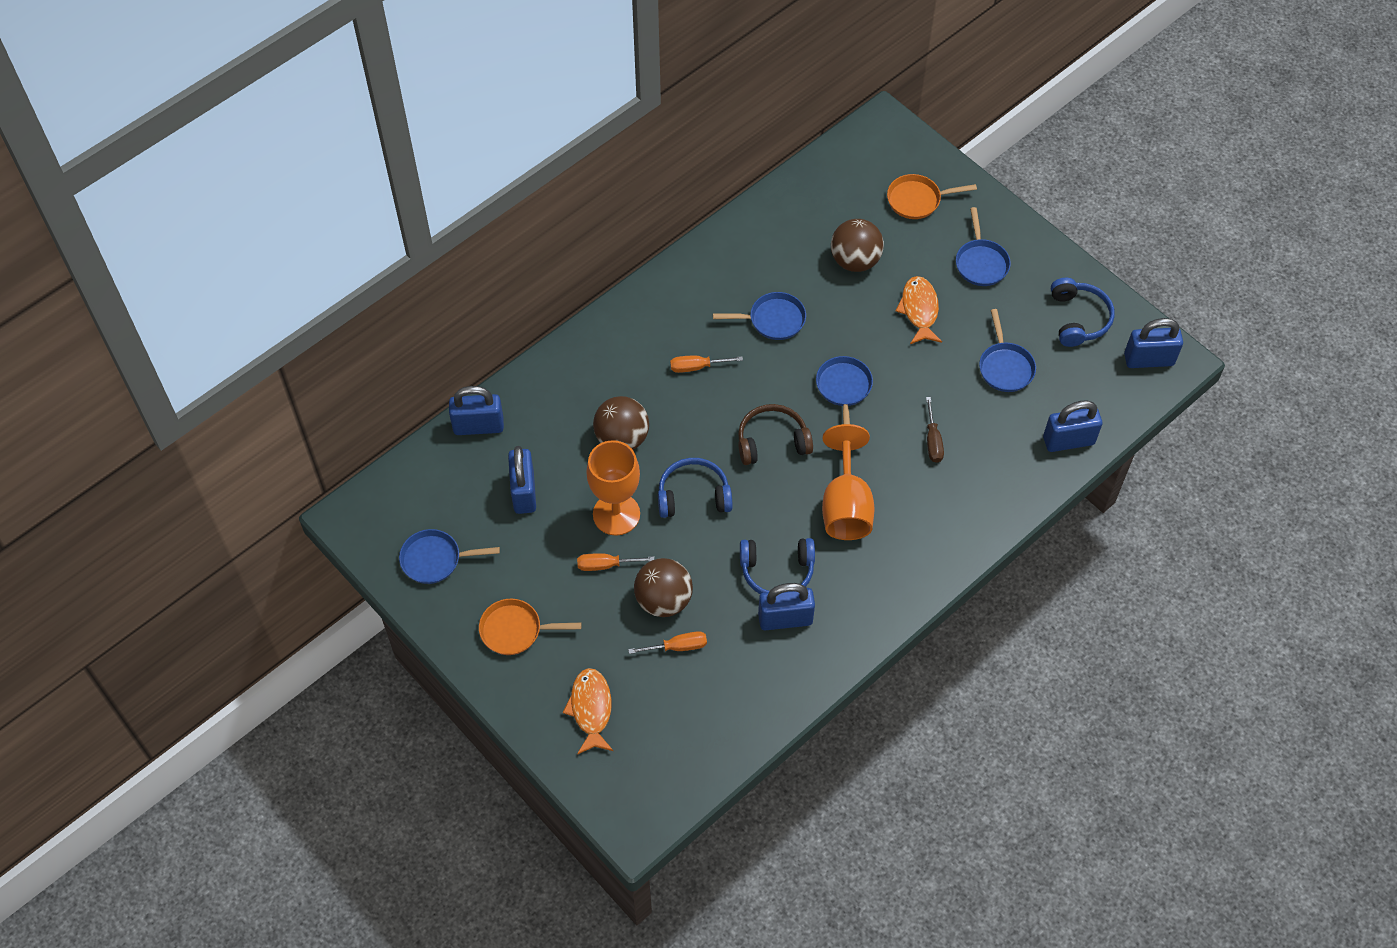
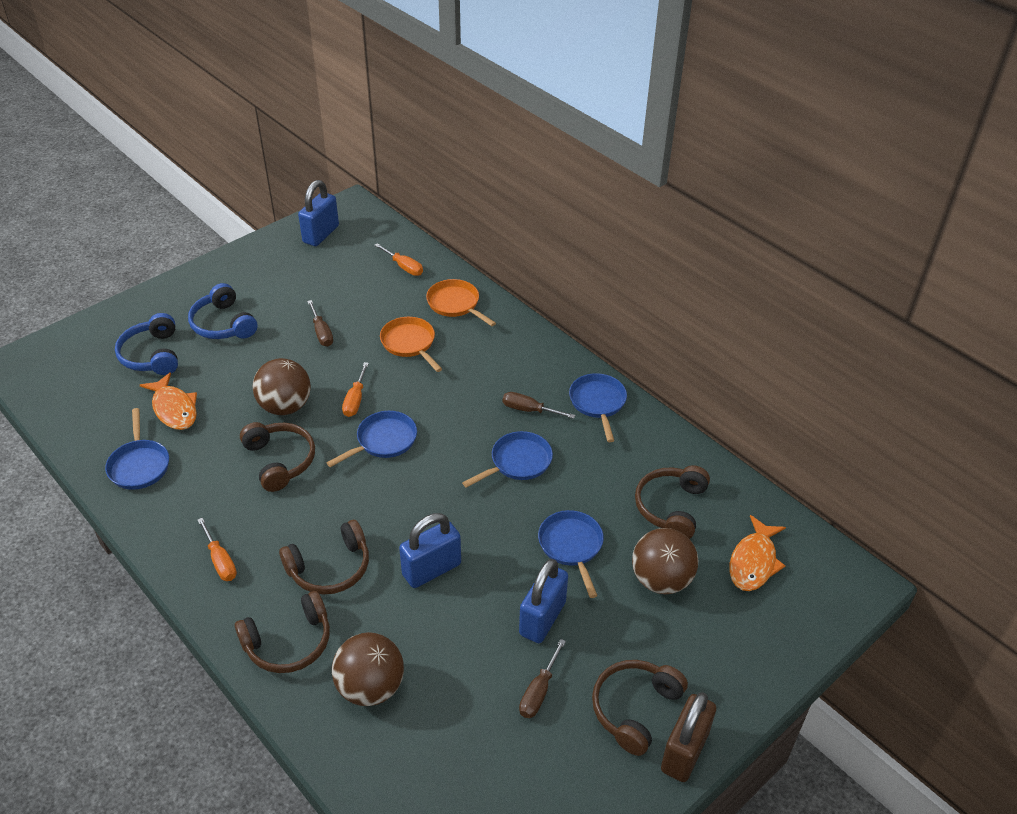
blue headphones: [658,458,733,518] [740,538,815,594] [1051,278,1115,347] = 3 -> [115,313,178,375] [188,283,257,339] = 2
blue padlock: [449,386,504,435] [508,446,536,514] [758,583,815,630] [1043,400,1102,452] [1124,318,1183,368] = 5 -> [298,180,339,246] [399,513,461,588] [519,559,568,643] = 3
brown headphones: [738,404,813,465] = 1 -> [235,591,330,673] [240,422,315,492] [279,520,369,595] [592,660,688,756] [635,465,710,539] = 5
brown padlock: none = 0 -> [661,692,716,782] = 1
brown screwdriver: [926,397,944,463] = 1 -> [307,300,333,347] [503,392,575,419] [519,639,566,718] = 3
orange goblet: [586,440,640,536] [822,424,874,540] = 2 -> none = 0

